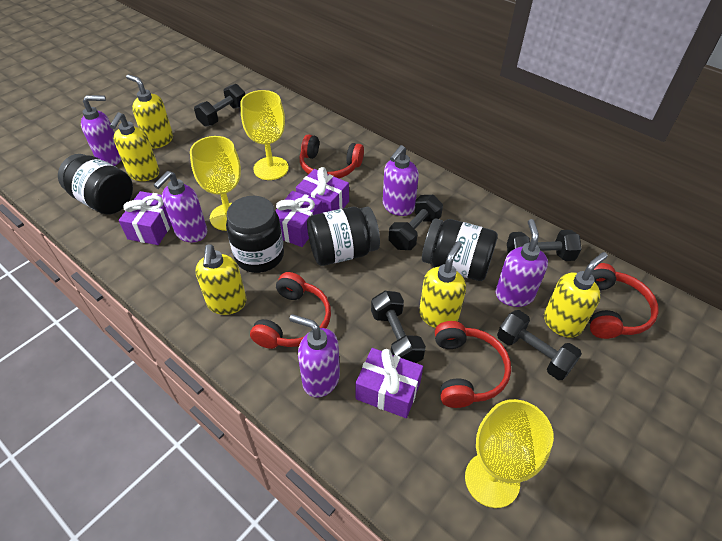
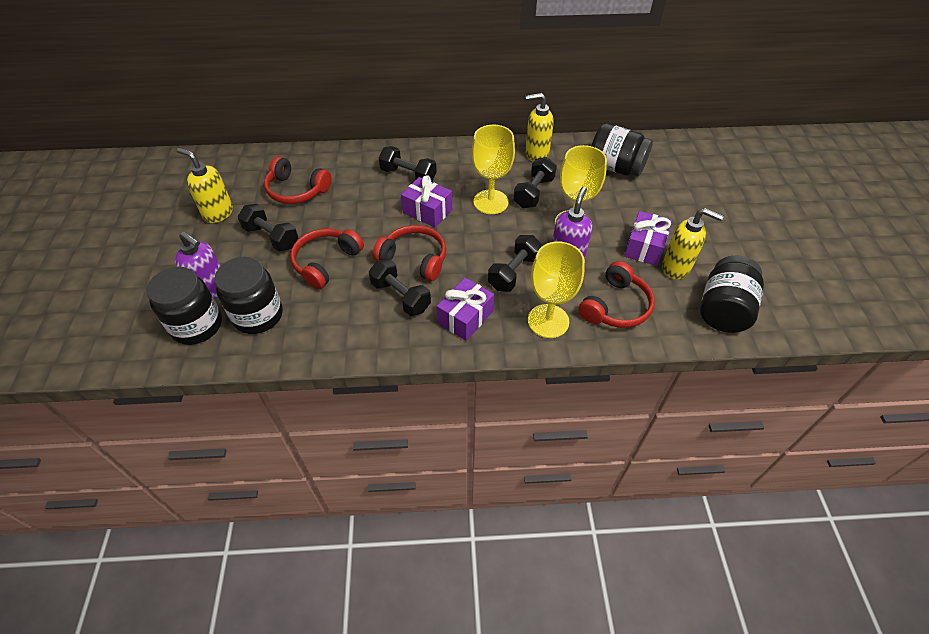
purple gift: [119,191,171,245] [275,191,322,247] [296,167,349,213] [355,348,423,418] = 4 -> [401,176,452,228] [437,278,494,341] [624,211,672,266] = 3
purple soap dispenser: [81,95,121,166] [154,171,207,242] [289,314,340,397] [383,145,419,216] [496,219,548,307] = 5 -> [175,231,220,299] [552,187,592,260] = 2
yellow soap dispenser: [110,112,159,181] [126,74,173,149] [195,244,247,315] [419,241,466,328] [544,252,608,338] = 5 -> [177,148,233,223] [525,93,554,162] [662,208,724,279] = 3

